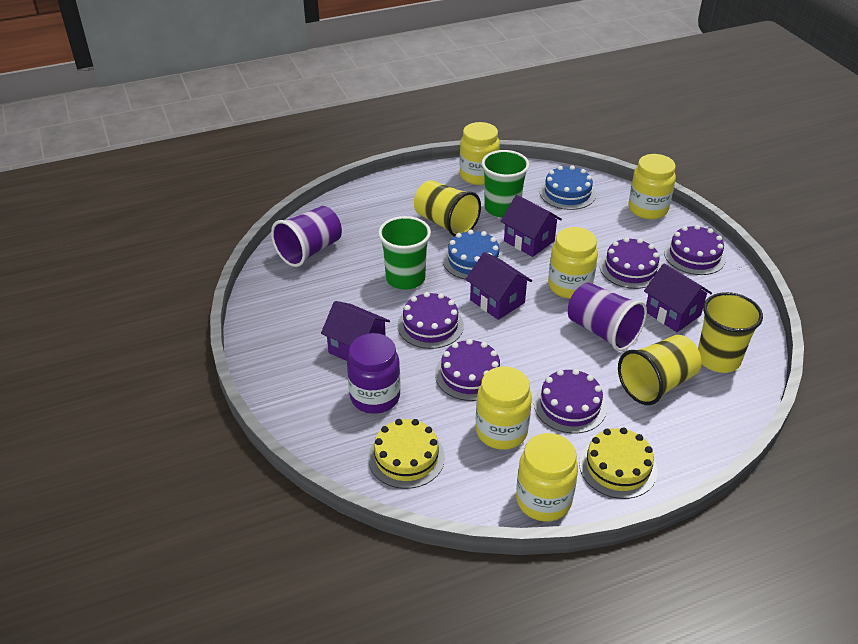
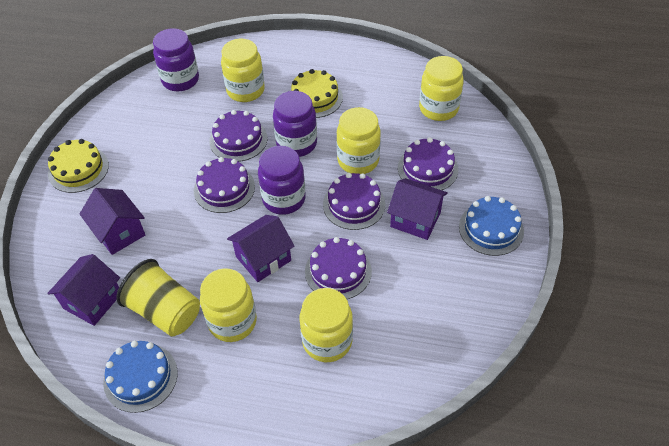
green cup: [378,216,431,290] [481,150,529,217] = 2 -> none = 0
purple cup: [271,206,342,267] [568,282,647,351] = 2 -> none = 0
purple jar: [347,333,400,414] = 1 -> [153,28,199,91] [258,146,306,215] [273,91,317,157] = 3
yellow cup: [414,180,481,237] [618,335,702,405] [698,292,763,373] = 3 -> [116,259,200,337] = 1

